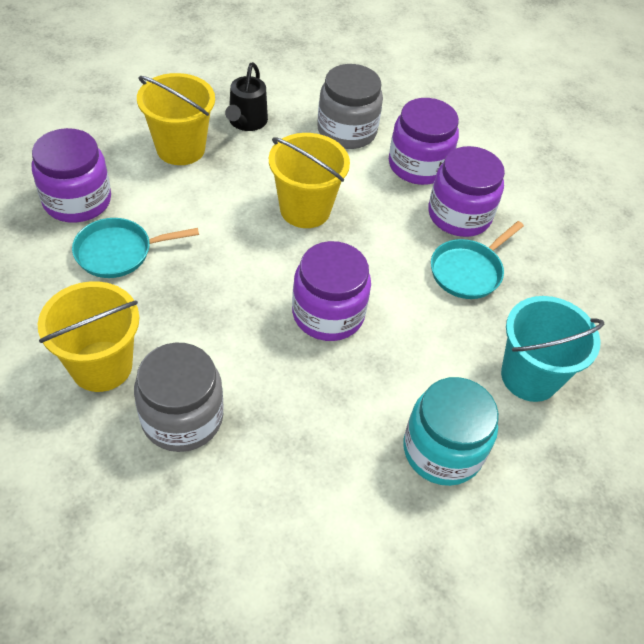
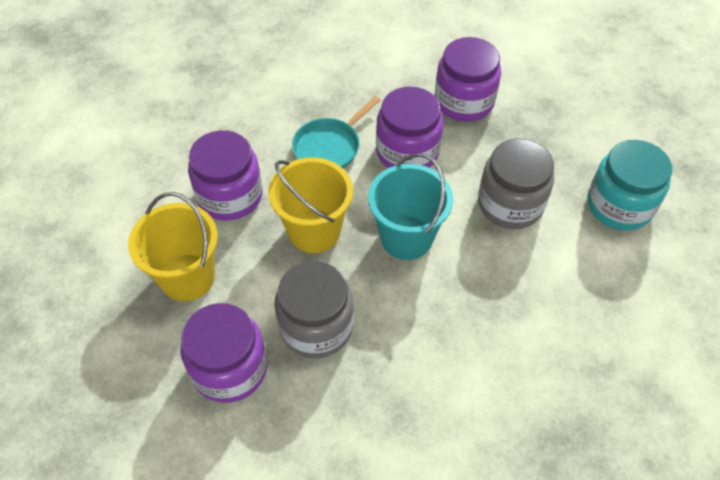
black watering can: [225,62,268,131] = 1 -> none = 0
turquoise pan: [72,218,199,278] [431,221,524,299] = 2 -> [292,96,380,168] = 1
yellow bucket: [38,281,139,392] [137,73,215,165] [269,133,350,228] = 3 -> [128,192,218,301] [268,157,353,253] = 2

